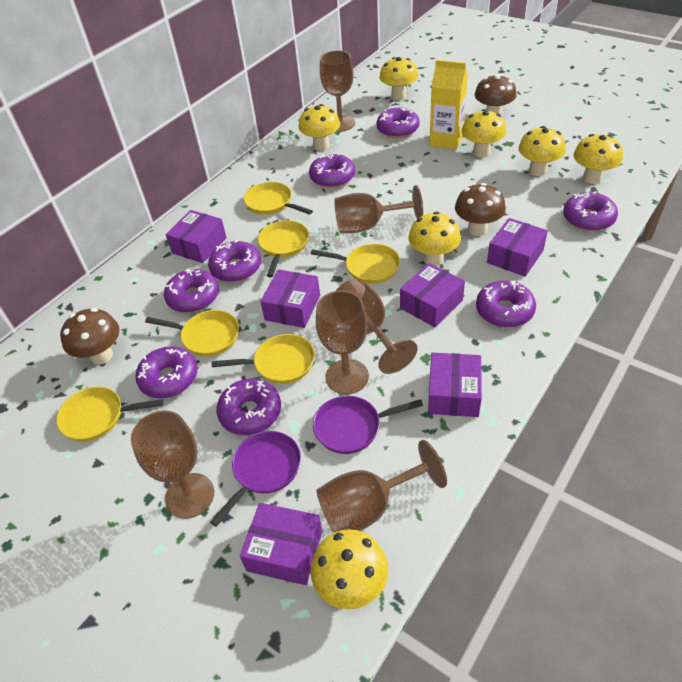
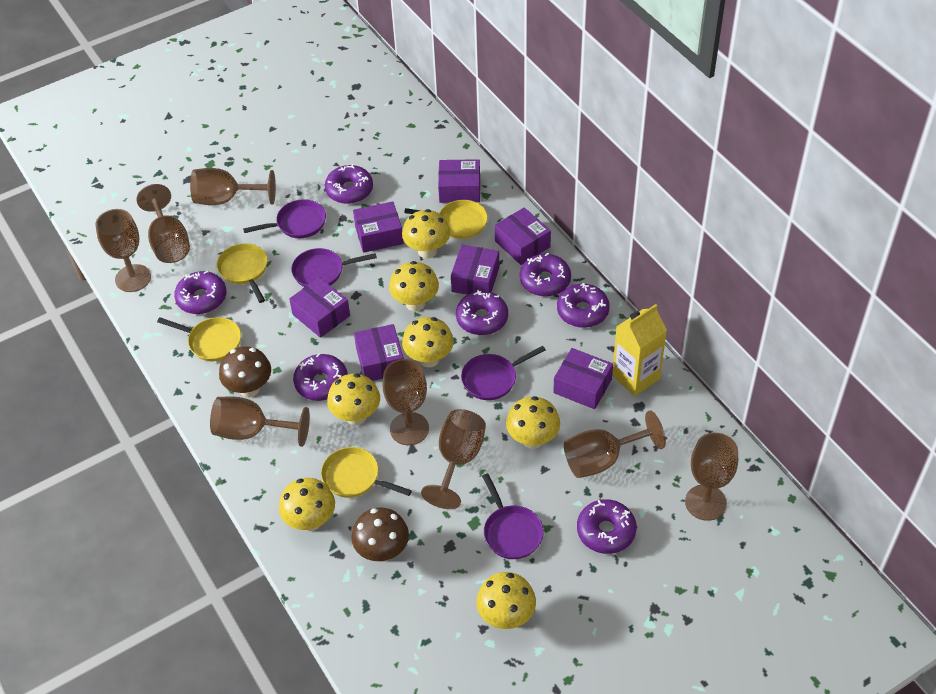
brown goblet: [131,411,214,519] [316,290,369,395] [316,440,447,533] [320,50,355,132] [334,185,423,233] [336,279,418,374] = 6 -> [95,209,151,292] [137,184,190,263] [190,168,276,205] [210,397,310,447] [383,359,429,445] [421,409,486,509] [564,411,666,478] [685,433,738,521] = 8
brown mushroom: [60,308,119,365] [455,183,506,236] [475,74,517,115] = 3 -> [219,347,271,397] [352,507,409,562] = 2
purple box: [166,210,227,263] [240,503,322,585] [260,269,320,328] [400,263,465,327] [428,353,482,417] [487,218,548,277] = 6 -> [289,277,350,338] [353,201,404,253] [354,324,404,381] [438,159,480,203] [451,245,499,295] [495,207,551,265] [553,348,613,409] = 7
purple donut: [135,346,197,398] [164,268,219,313] [208,240,261,282] [216,378,281,435] [309,153,355,188] [376,108,420,138] [476,280,536,327] [563,191,618,231] = 8 -> [174,271,226,314] [293,353,348,401] [325,164,373,204] [456,290,508,335] [520,253,571,296] [557,283,610,328] [577,499,637,554] = 7
purple pan: [210,431,301,527] [313,396,423,454] = 2 -> [243,199,326,238] [291,248,377,287] [461,346,546,400] [482,473,544,559] = 4
yellow pan: [56,387,163,442] [145,310,239,357] [212,334,315,384] [244,182,313,215] [258,220,309,277] [311,244,400,284] = 6 -> [157,317,241,362] [217,243,268,303] [321,447,412,498] [404,200,488,239] = 4

